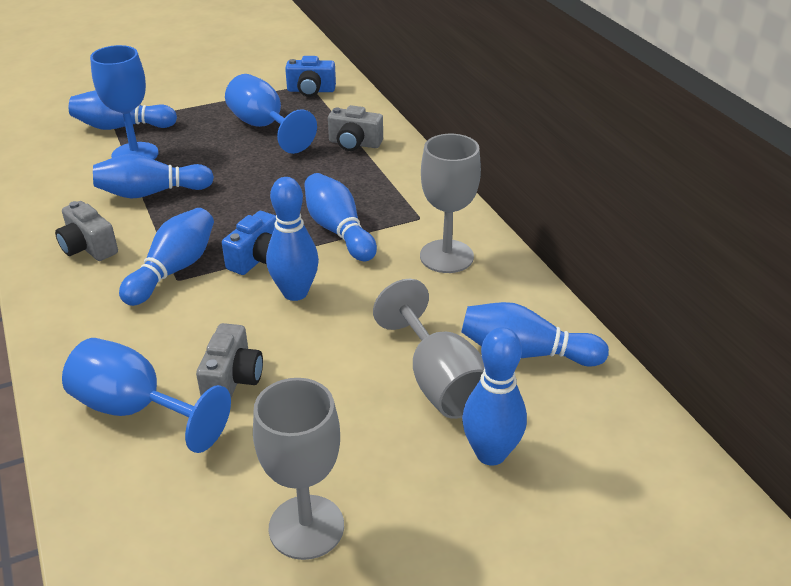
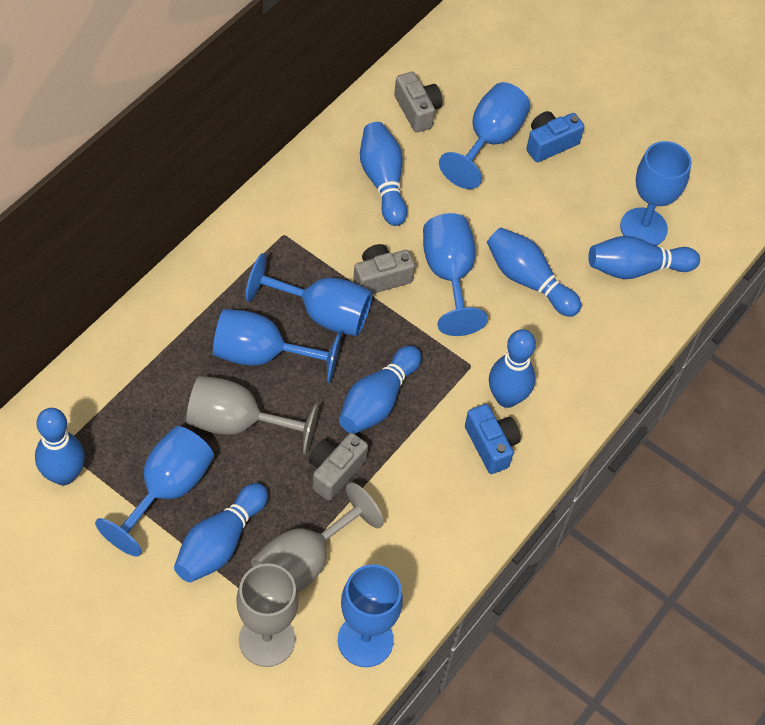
blue goblet: [62,338,231,453] [90,45,159,160] [225,74,317,154] = 3 -> [95,426,214,557] [213,309,341,383] [245,253,373,336] [338,564,403,667] [423,213,488,336] [439,82,530,189] [620,141,692,246] = 7

